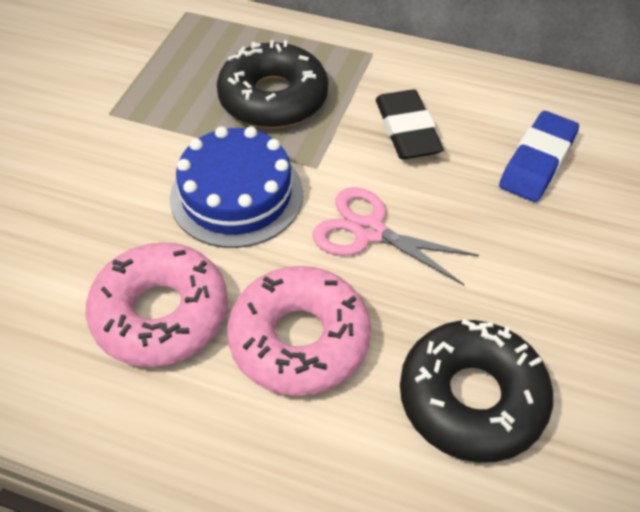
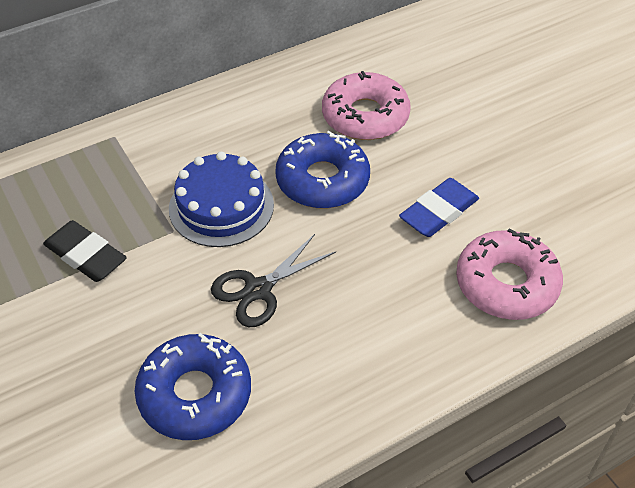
black donut: [217,40,328,128] [400,319,553,463] = 2 -> none = 0
black scissors: none = 0 -> [211,234,336,327] = 1
blue donut: none = 0 -> [135,333,251,440] [275,131,370,208] = 2
pink scissors: [313,187,479,285] = 1 -> none = 0

